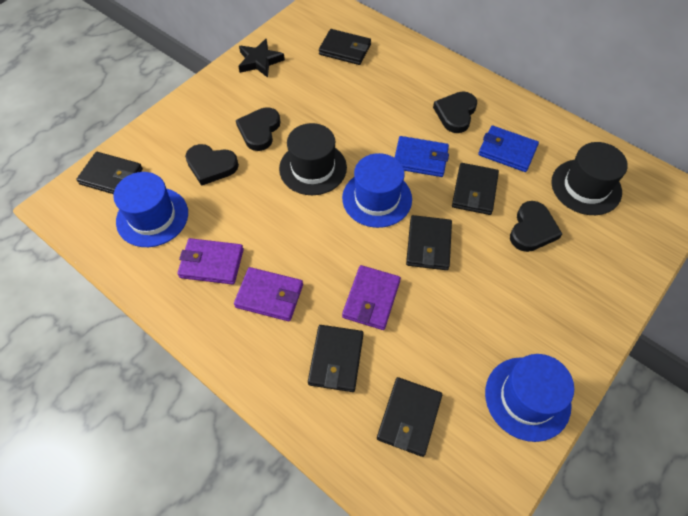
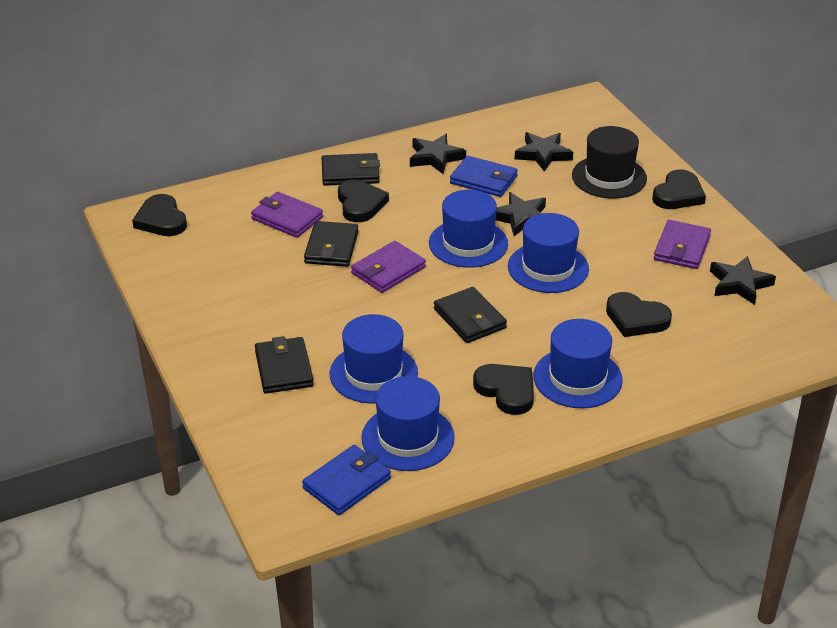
black hat: [279,123,347,195] [551,142,628,215] = 2 -> [572,126,647,199] = 1
black heart: [185,144,239,186] [236,107,280,151] [433,91,477,133] [510,201,562,252] = 4 -> [132,194,187,236] [338,179,389,222] [473,364,534,415] [606,292,672,337] [652,169,706,209] = 5
black star: [238,39,285,78] = 1 -> [410,134,466,174] [496,192,546,236] [515,132,573,172] [710,256,776,305] = 4
black wallet: [76,152,143,194] [308,325,364,392] [319,29,371,65] [377,377,442,457] [406,215,452,270] [452,163,499,215] = 6 -> [255,336,314,394] [304,221,358,267] [321,153,380,186] [434,287,507,343] = 4
blue hat: [113,172,188,247] [342,153,412,228] [485,354,574,442] = 3 -> [329,314,418,404] [361,376,455,471] [429,190,508,268] [508,213,589,293] [533,319,623,408] = 5

